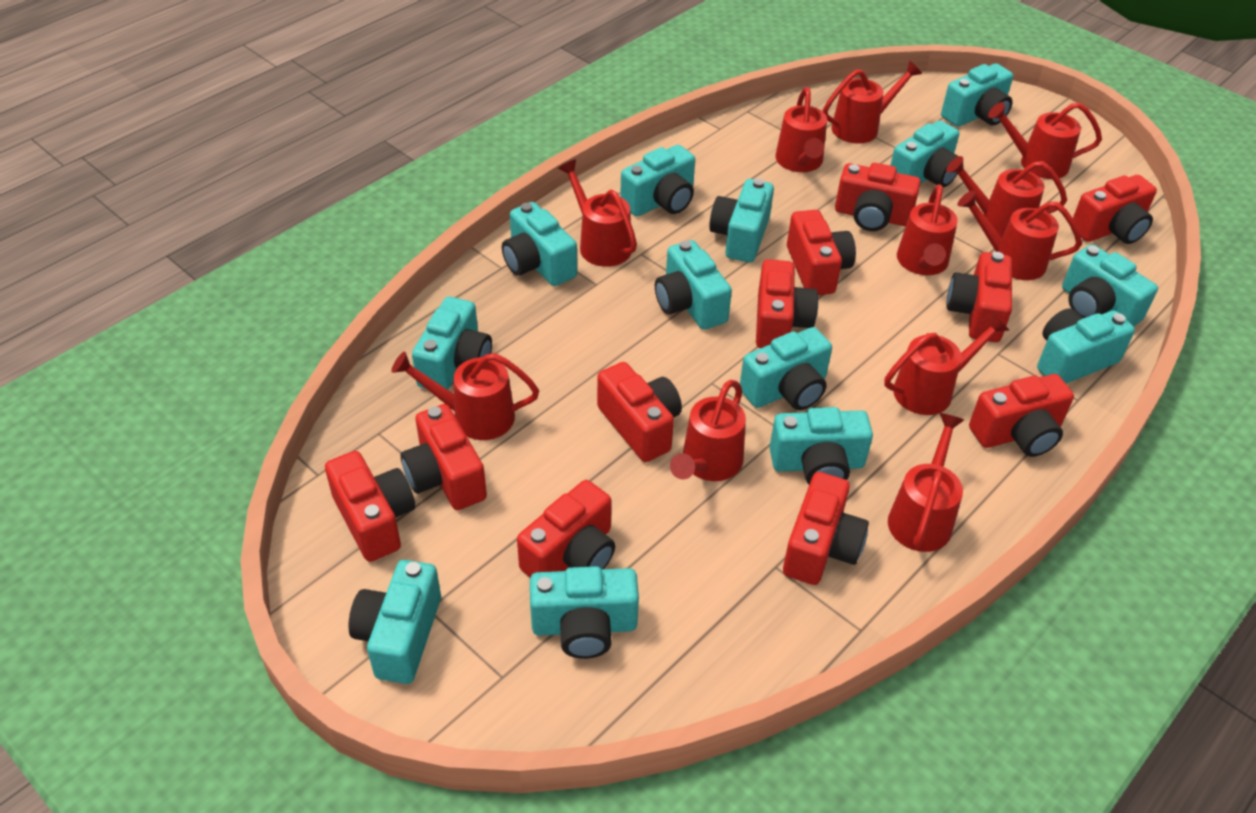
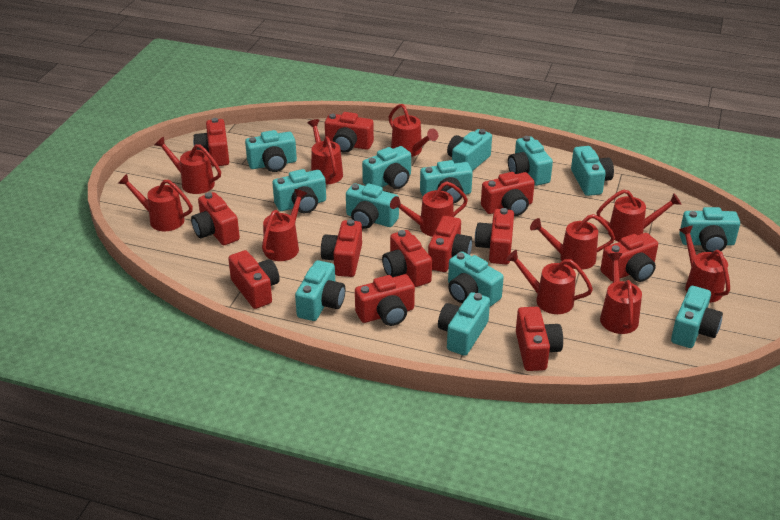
red camera: [325,451,415,562] [401,404,487,510] [517,480,615,578] [597,362,682,462] [756,259,818,348] [783,472,869,585] [787,210,856,295] [835,163,921,231] [946,252,1012,342] [969,374,1074,457] [1073,175,1157,244] = 11 -> [191,192,240,245] [193,118,229,167] [228,250,280,309] [321,219,362,277] [325,112,374,153] [355,274,415,326] [382,230,432,287] [428,216,472,272] [475,208,514,264] [481,172,535,216] [516,307,563,371] [600,233,658,282] = 12

